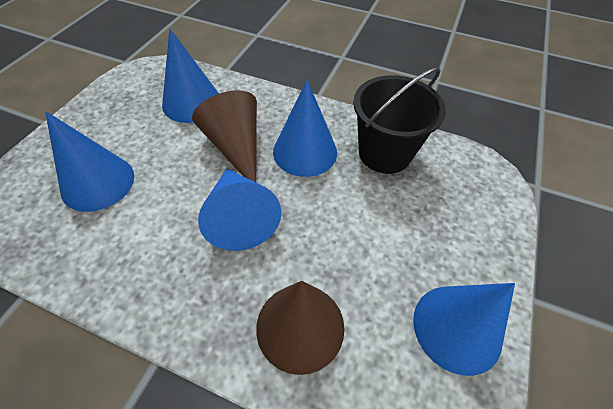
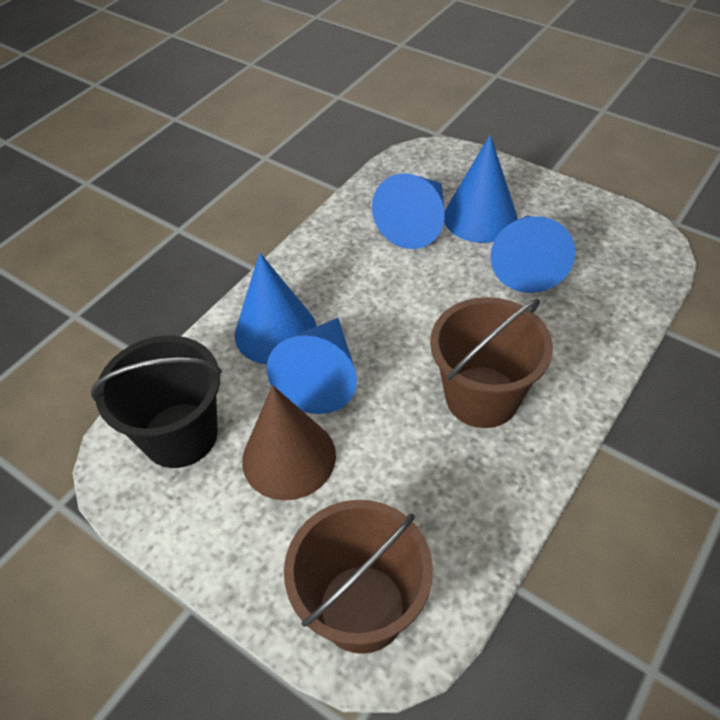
brown bucket: none = 0 -> [284,500,433,654] [430,297,553,428] = 2
brown cone: [192,90,257,182] [256,281,344,375] = 2 -> [242,385,336,500] = 1

